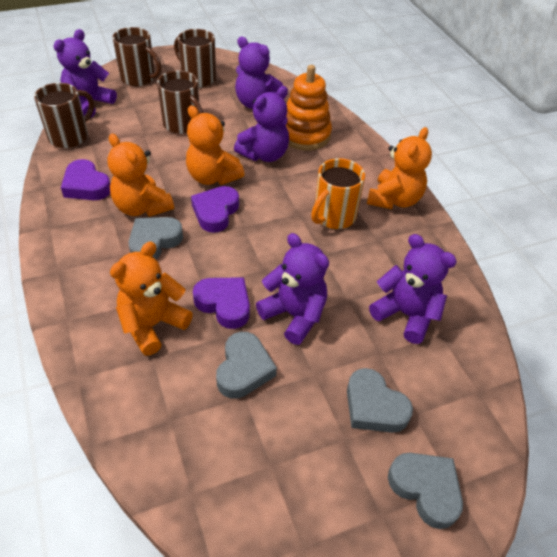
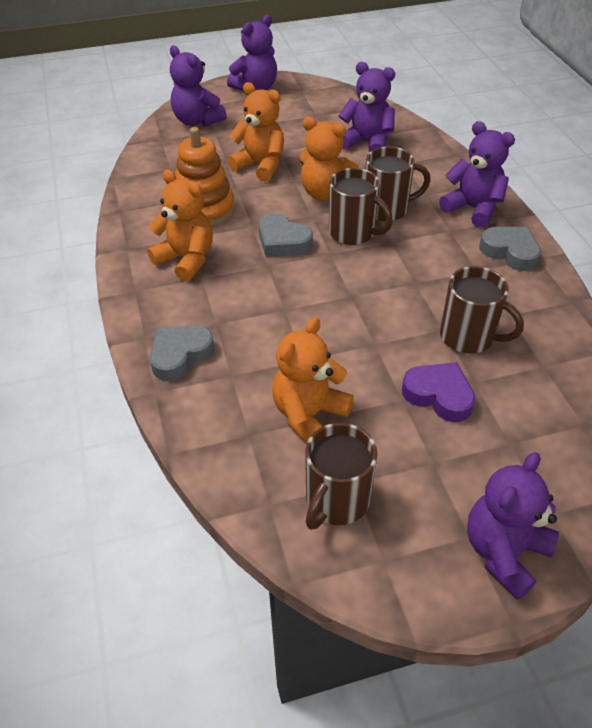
grey heart: [128,217,183,259] [216,332,277,399] [347,368,413,433] [388,453,463,529] = 4 -> [149,325,214,381] [259,213,313,257] [479,227,541,271] = 3
orange mug: [311,158,365,229] = 1 -> none = 0
purple heart: [61,159,110,200] [191,186,239,233] [193,277,250,329] = 3 -> [402,362,476,422] = 1

